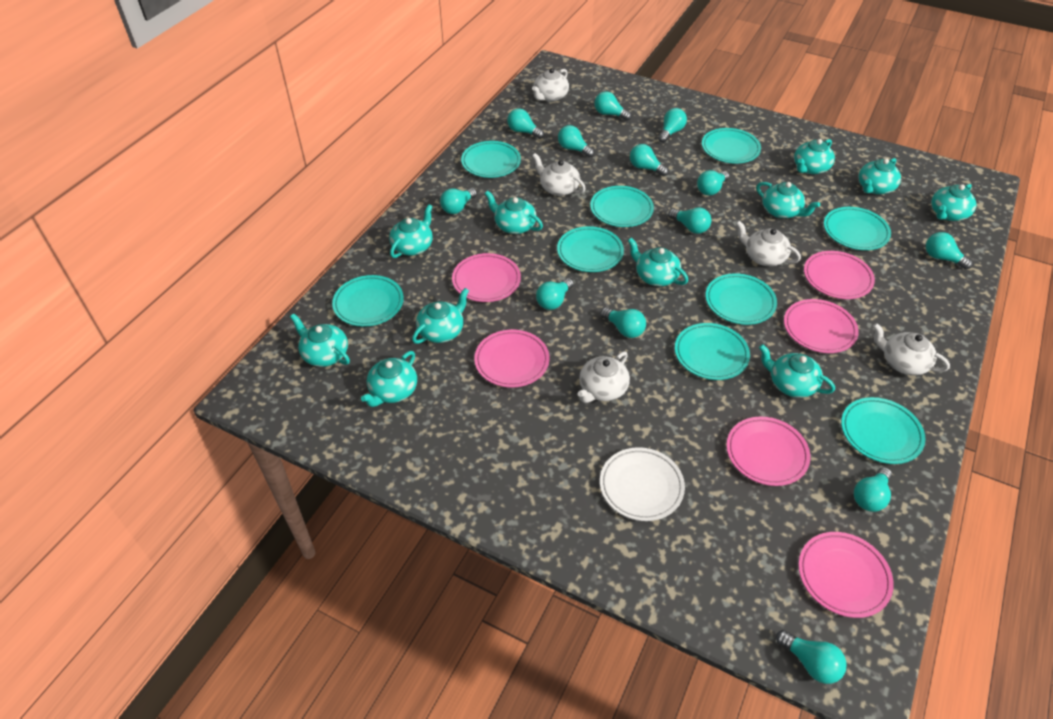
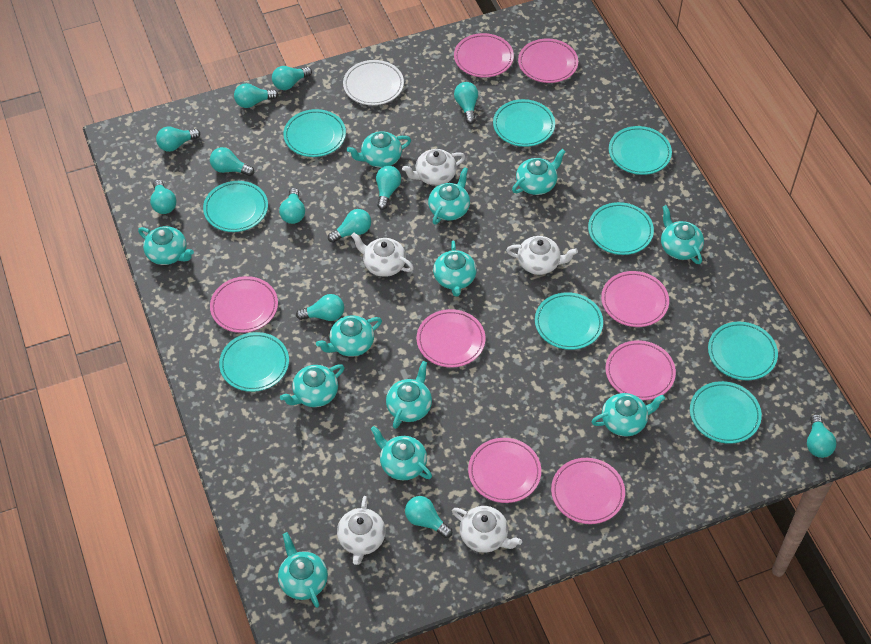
pink plate: [452,253,521,302] [474,330,550,387] [726,417,810,486] [784,299,859,353] [798,532,894,618] [804,251,875,299] = 6 -> [210,276,278,333] [417,309,485,368] [454,33,514,78] [468,438,541,503] [518,39,578,83] [551,458,625,524] [601,271,669,327] [605,340,676,400] = 8
turquoise light bulb: [440,188,477,214] [507,108,544,139] [536,278,574,310] [558,125,594,158] [594,91,631,121] [600,308,646,338] [630,144,669,176] [658,108,687,143] [668,208,711,234] [697,170,729,196] [776,630,847,684] [854,467,892,512] [926,232,973,270] = 13 -> [150,180,177,214] [156,127,200,152] [210,147,254,176] [234,83,278,108] [272,66,312,90] [279,188,305,224] [296,294,344,321] [328,209,371,243] [376,166,401,210] [405,496,452,538] [454,82,478,124] [807,414,837,458] = 12
turquoise teapot: [290,313,350,367] [361,351,417,407] [389,204,433,258] [412,288,469,344] [484,190,543,234] [628,238,688,286] [756,182,820,218] [759,344,835,398] [794,139,835,174] [859,158,901,194] [931,184,976,221] = 11 -> [138,226,194,265] [278,532,328,608] [280,364,344,407] [316,316,382,357] [347,131,411,168] [371,426,432,480] [386,361,432,429] [428,167,470,225] [433,240,477,297] [512,149,566,195] [591,393,665,437] [661,205,704,264] = 12

